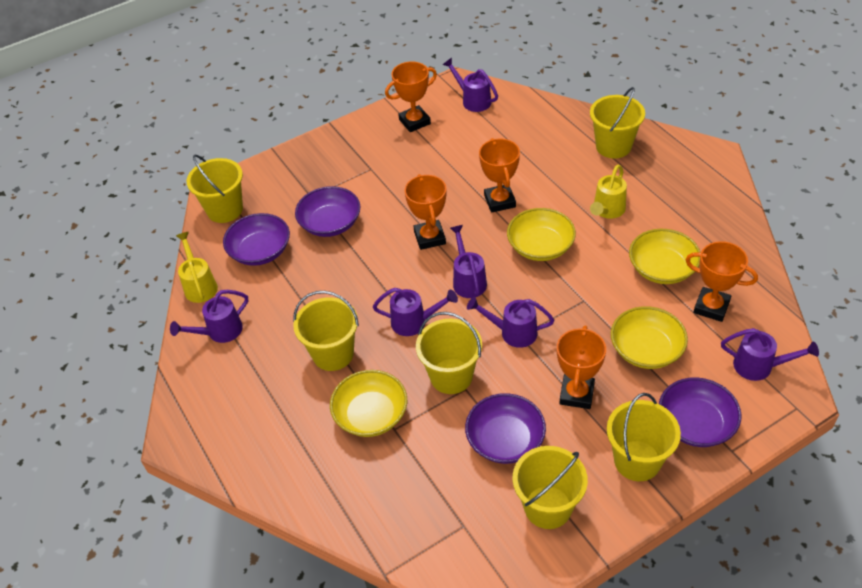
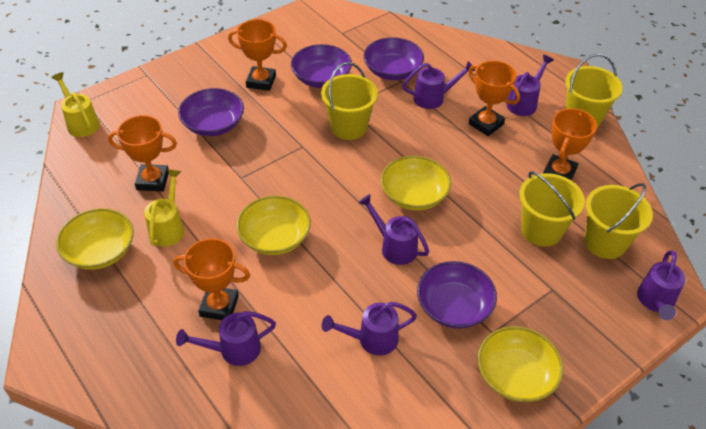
yellow bucket: [187,154,243,223] [293,291,359,371] [416,312,482,394] [513,446,588,529] [590,87,645,158] [607,393,681,481] = 6 -> [321,62,378,140] [519,171,585,247] [565,54,623,128] [584,183,653,259] = 4

